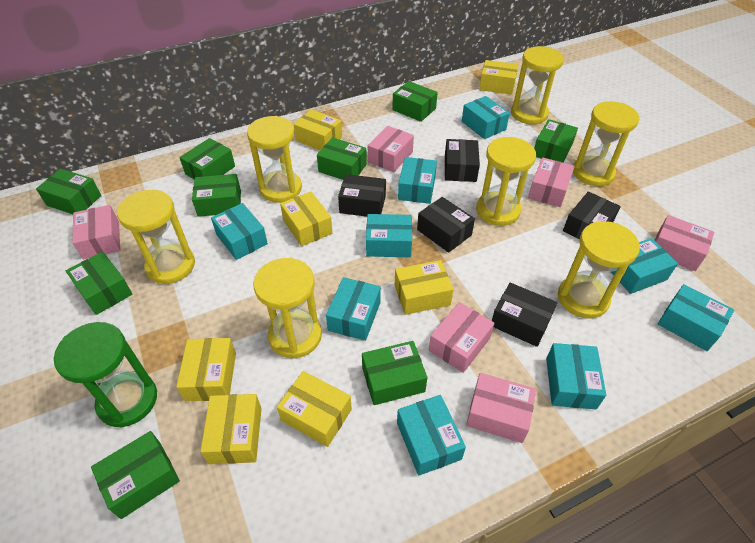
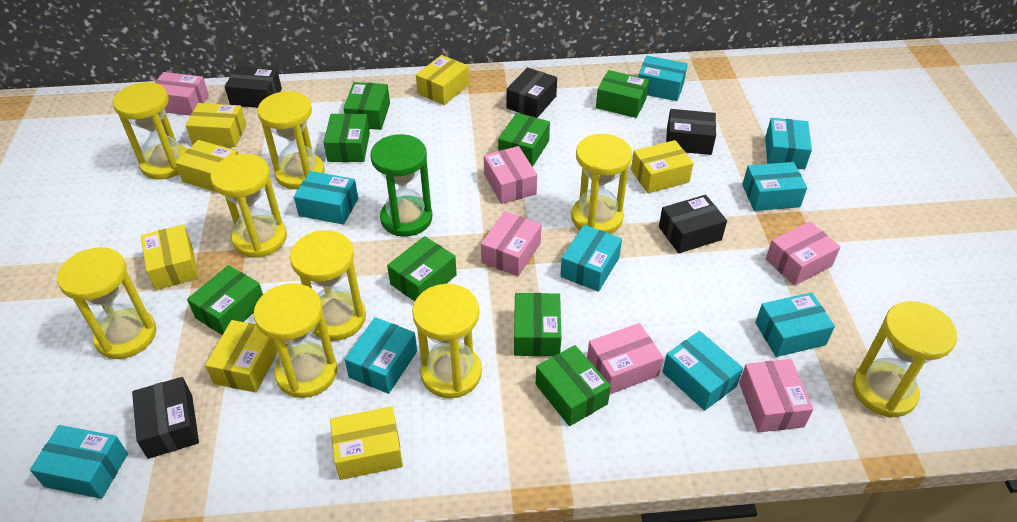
green box: [36,169,101,214] [66,252,132,315] [91,431,180,519] [179,138,235,179] [192,174,241,217] [317,138,367,180] [362,341,427,405] [392,81,438,122] [534,119,578,163] = 9 -> [187,265,263,335] [323,113,370,162] [343,82,390,130] [387,236,457,301] [498,113,550,167] [514,293,561,356] [536,345,611,426] [596,70,649,118] = 8
yellow hourglass: [117,190,195,284] [247,116,302,203] [253,258,322,359] [476,137,536,226] [511,46,564,124] [558,221,640,319] [573,101,640,186] = 7 -> [57,247,156,359] [113,82,187,180] [210,154,287,258] [254,283,337,398] [257,91,325,189] [290,230,366,341] [412,284,482,398] [571,134,632,234] [853,301,957,417] = 9

